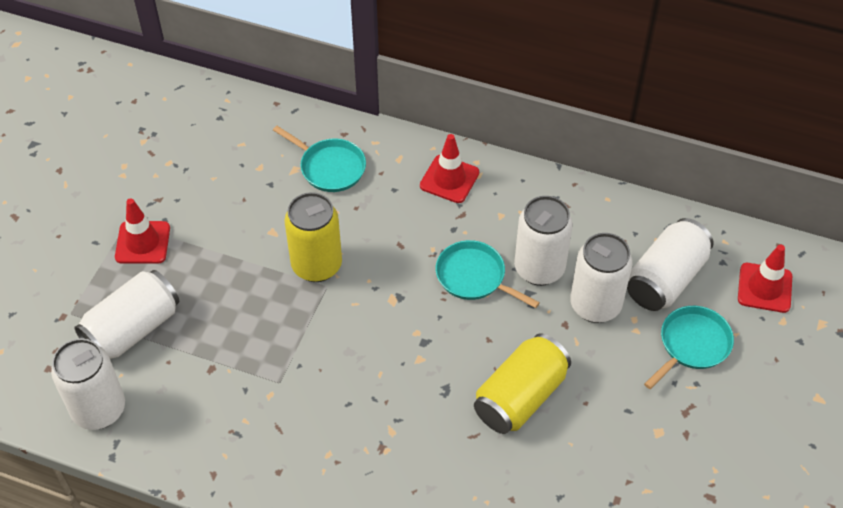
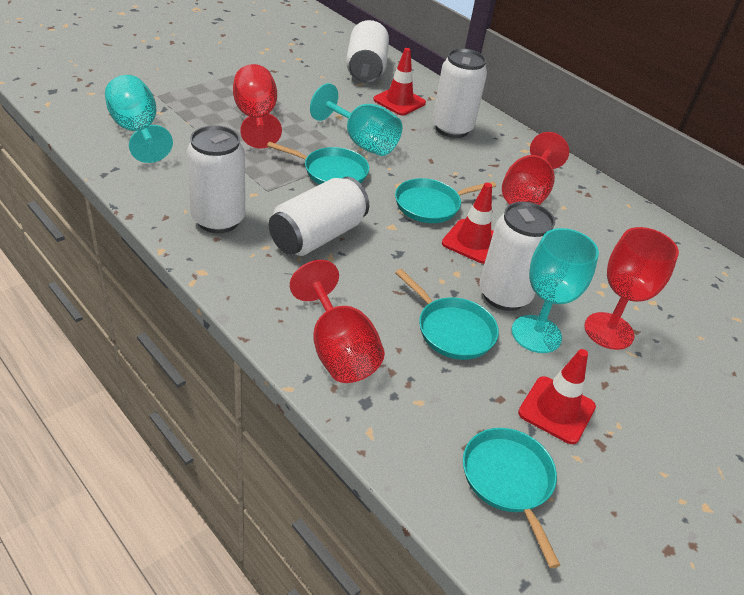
red goblet: none = 0 -> [233,64,282,148] [290,260,385,383] [502,132,569,205] [584,227,679,350] = 4
turquoise goblet: none = 0 -> [105,75,173,163] [310,83,402,156] [512,228,599,353] = 3
turquoise pan: [273,126,366,192] [436,240,540,308] [644,306,734,389] = 3 -> [267,142,369,185] [395,178,496,223] [395,269,499,360] [463,428,560,568] = 4
yellow can: [284,192,342,282] [474,333,571,434] = 2 -> none = 0

